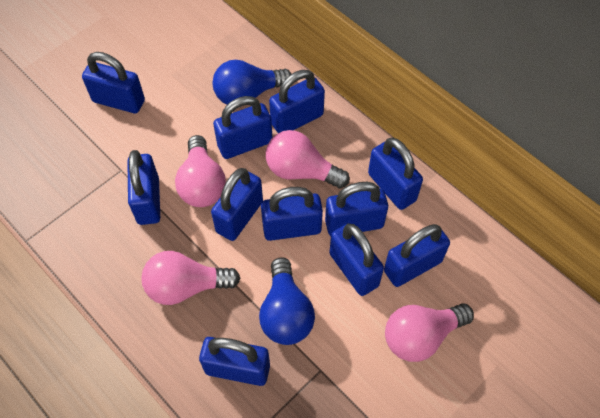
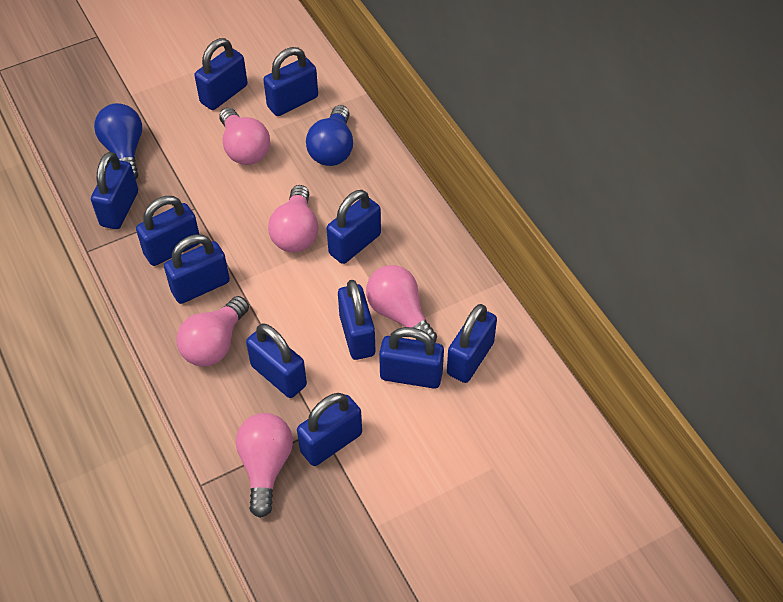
pink light bulb: [141,251,240,305] [175,135,226,207] [266,130,350,189] [385,303,474,362] = 4 -> [177,296,249,366] [219,108,270,165] [236,413,293,518] [268,185,319,252] [366,265,437,343] = 5

